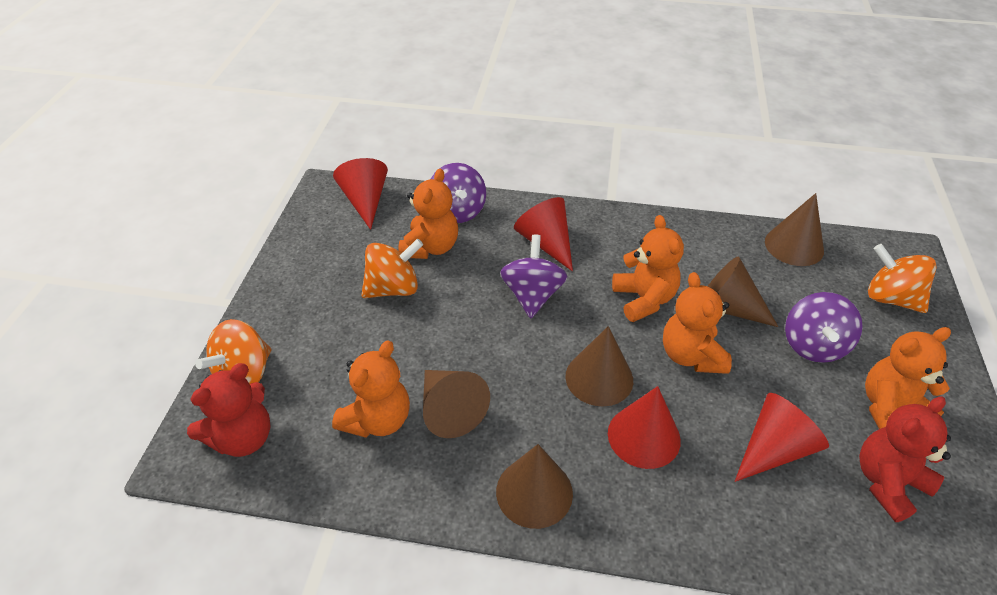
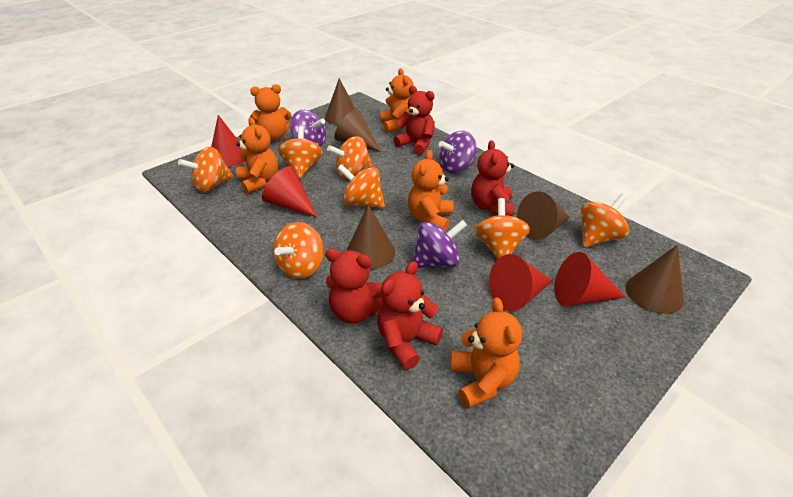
orange spinning top: [195,319,271,384] [361,239,423,298] [868,244,936,313] = 3 -> [178,147,233,192] [273,222,324,279] [278,126,323,178] [327,136,373,179] [337,164,385,208] [475,198,530,259] [581,193,630,248] = 7
red teddy bear: [187,363,271,457] [859,397,951,522] = 2 -> [325,249,384,324] [377,261,443,369] [393,86,435,155] [471,140,515,216] = 4

